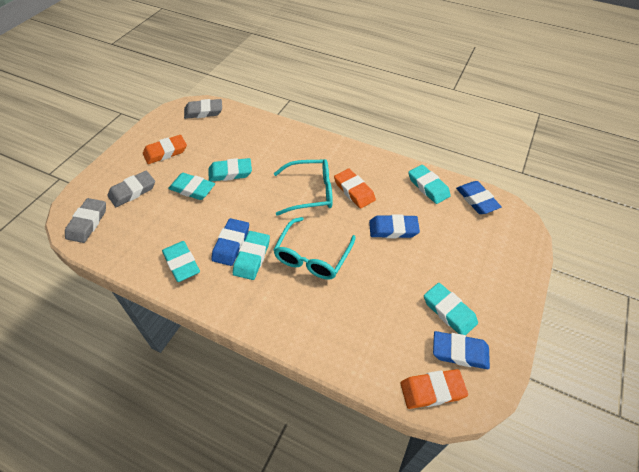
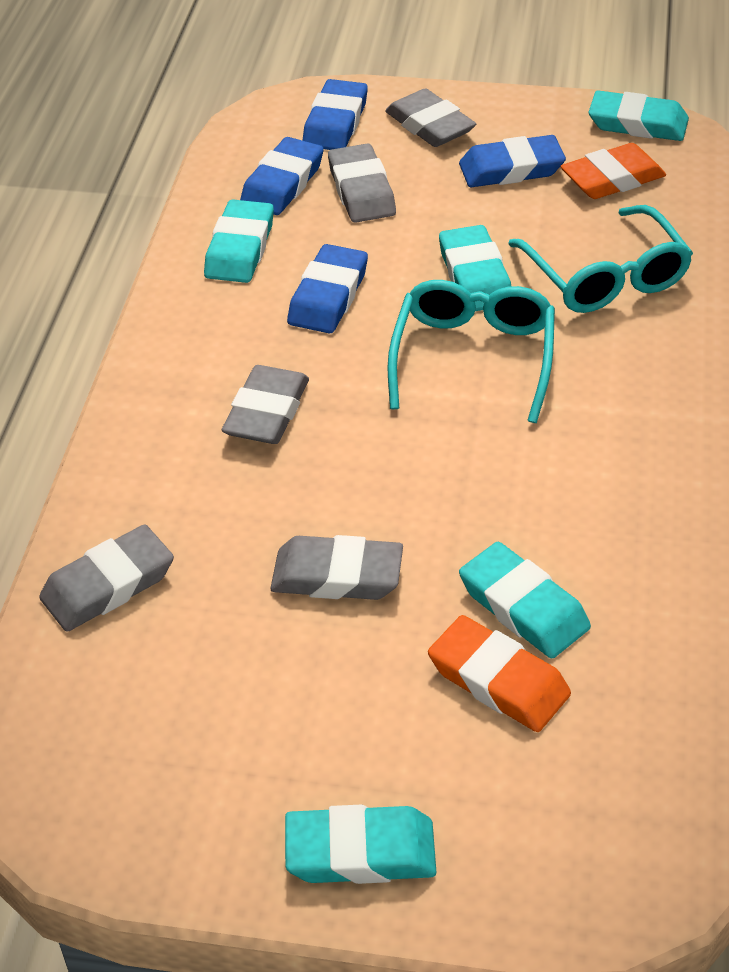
grey eraser: [65,198,106,243] [107,171,155,207] [184,99,222,119] = 3 -> [39,524,174,632] [222,365,309,444] [271,535,403,600] [328,143,396,223] [385,88,476,147] = 5
orange eraser: [143,135,187,164] [334,169,376,208] [400,369,468,409] = 3 -> [428,615,571,732] [560,143,666,199] = 2
turquoise eraser: [162,241,200,282] [168,173,215,200] [208,158,252,181] [233,231,270,280] [408,165,451,204] [424,283,478,336] = 6 -> [204,199,274,283] [285,805,436,884] [439,225,511,311] [459,542,591,658] [589,90,689,141] = 5

